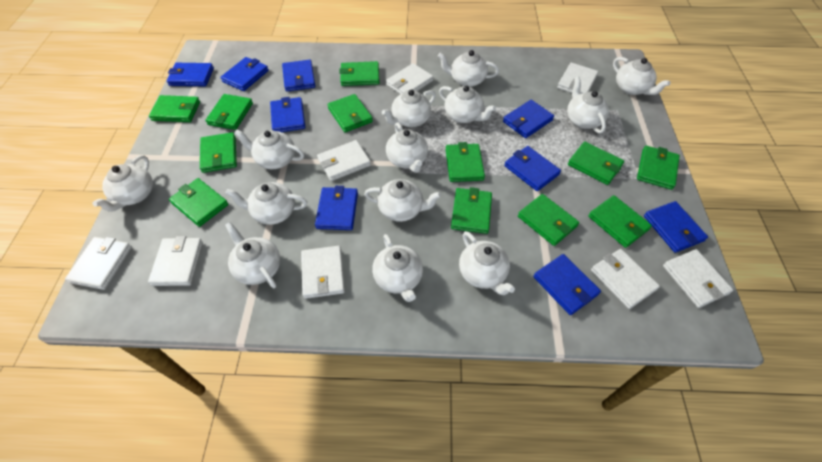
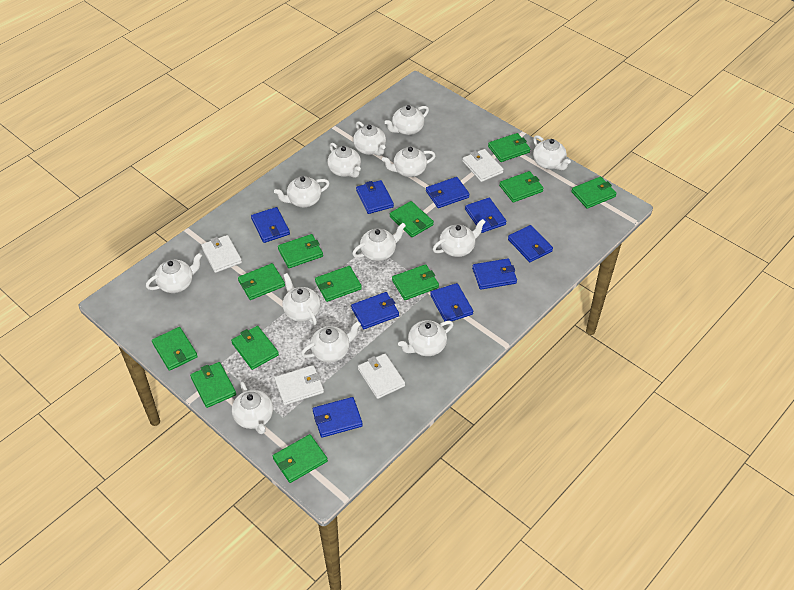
white wallet: [65,237,132,290] [148,236,203,286] [301,246,345,299] [317,140,371,181] [386,63,433,94] [557,63,598,94] [591,249,660,309] [663,249,733,308] = 8 -> [201,235,242,273] [274,365,324,405] [358,354,405,399] [463,149,504,182] = 4

